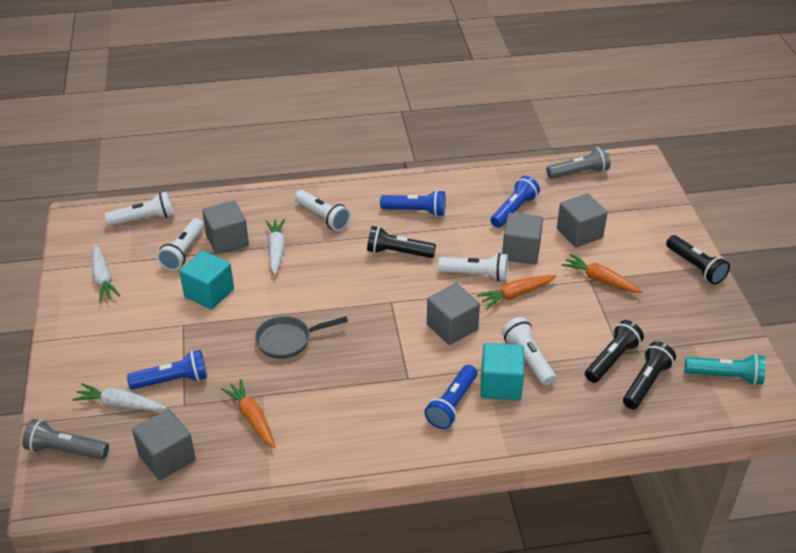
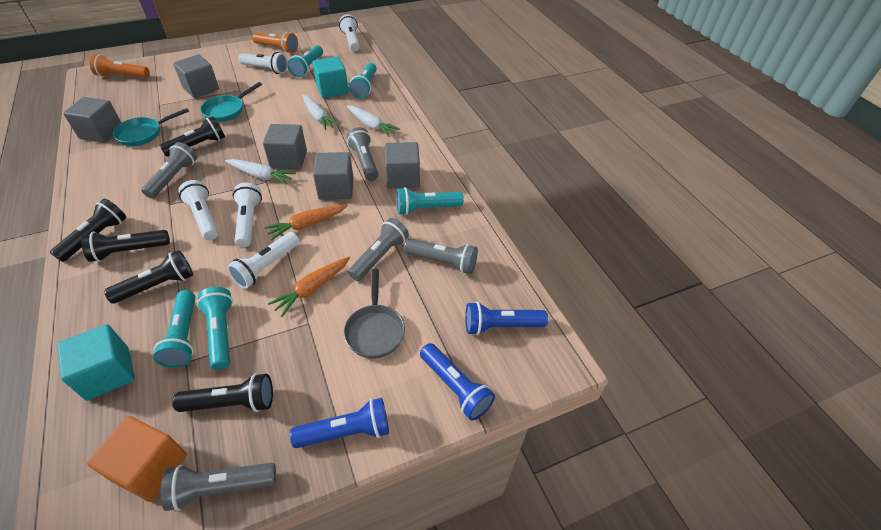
black flashlight: [367,226,436,258] [585,320,644,383] [623,342,676,409] [666,235,730,285] = 4 -> [50,199,127,262] [81,230,170,262] [104,250,193,304] [160,116,225,157] [172,373,273,412] = 5
blue flashlight: [127,350,207,390] [380,190,445,217] [424,365,477,429] [490,176,540,228] = 4 -> [290,398,389,448] [420,343,495,421] [465,302,548,335] = 3
grey flashlight: [22,419,109,460] [546,147,610,179] = 2 -> [142,142,197,198] [161,463,276,511] [346,127,378,181] [348,218,409,281] [404,239,478,274] = 5
orange carrot: [221,379,276,448] [477,275,556,309] [561,254,643,293] = 3 -> [264,205,348,241] [268,257,350,317] = 2
orange cube: none = 0 -> [87,416,187,502] = 1
orange flashlight: none = 0 -> [90,54,150,78] [252,32,298,53] = 2
turquoise flashlight: [685,354,765,385] = 1 -> [153,290,195,368] [197,287,233,370] [287,45,323,78] [349,63,377,98] [397,187,464,215] = 5
turquoise pan: none = 0 -> [113,108,189,146] [200,82,262,122] = 2

